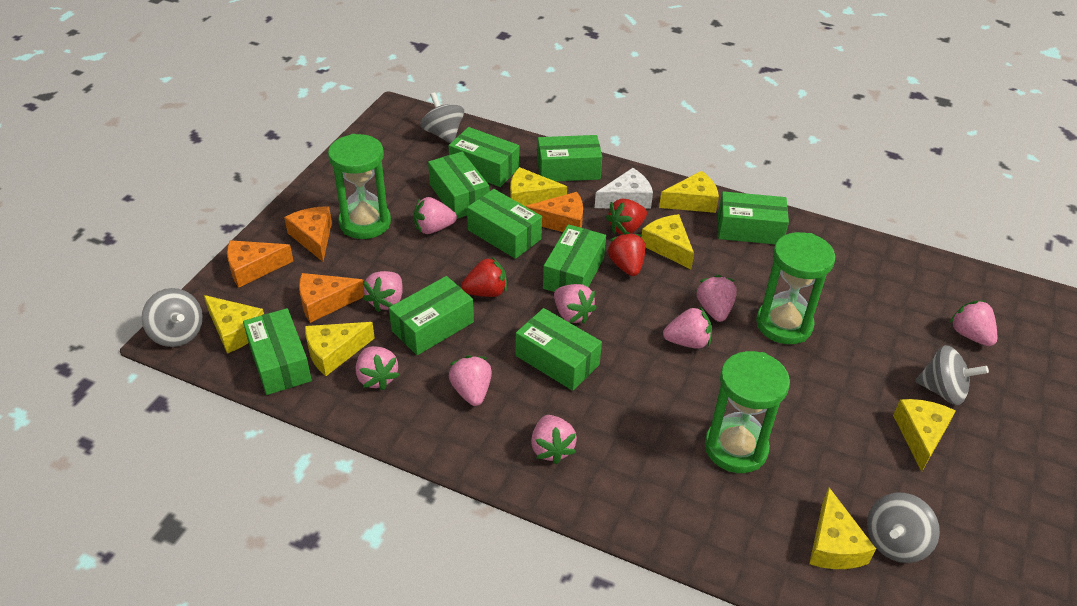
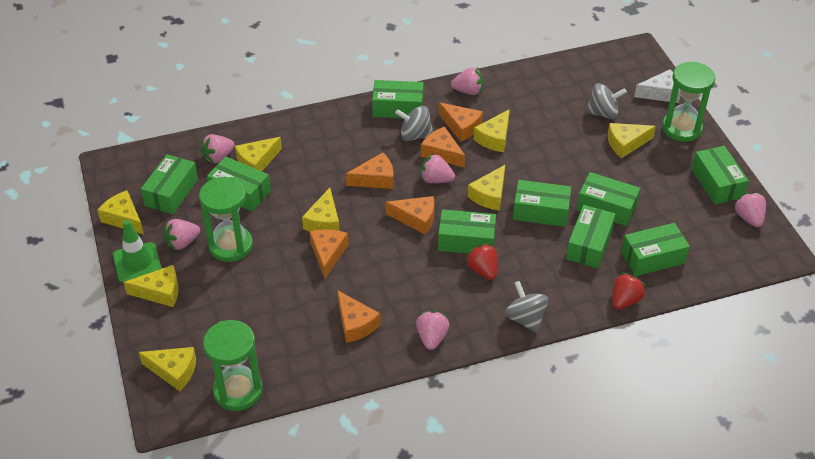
green traffic cone: none = 0 -> [113,220,162,283] = 1
grey spinning top: [141,288,203,347] [420,92,464,143] [867,492,940,563] [915,345,989,405] = 4 -> [395,106,433,141] [505,281,549,333] [585,83,627,119] = 3
orange cheese: [227,240,293,287] [284,206,332,262] [299,273,364,323] [525,192,583,232] = 4 -> [310,229,348,279] [337,290,381,343] [346,153,394,189] [385,196,434,235] [421,127,465,168] [439,102,483,142] = 6
pink strawberry: [356,346,400,390] [362,271,403,312] [414,197,457,234] [449,355,492,406] [531,415,577,464] [554,284,597,324] [663,306,712,349] [697,275,737,322] [950,300,997,346] = 9 -> [164,219,200,250] [200,134,235,163] [416,311,450,350] [421,153,455,183] [451,67,483,95] [734,192,766,227] = 6
red strawberry: [461,257,507,297] [606,199,647,235] [607,232,646,276] = 3 -> [465,244,498,280] [612,273,646,310] = 2
yellow cheese: [204,295,264,354] [305,322,375,376] [510,167,567,206] [641,214,694,269] [659,171,719,213] [809,488,876,569] [893,399,956,472] = 7 -> [97,190,144,234] [123,265,179,307] [139,347,196,391] [235,137,282,171] [302,188,340,232] [467,165,505,211] [473,109,510,152] [607,123,656,158] = 8

